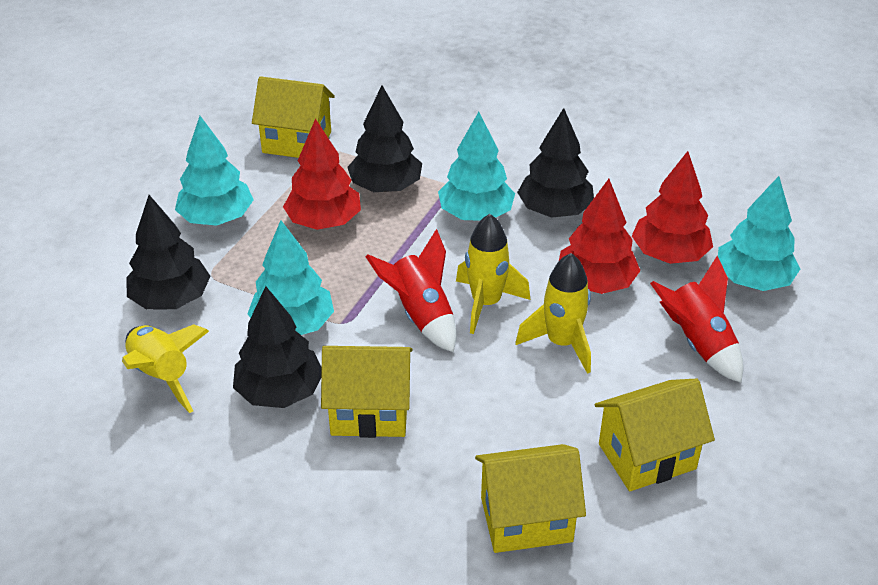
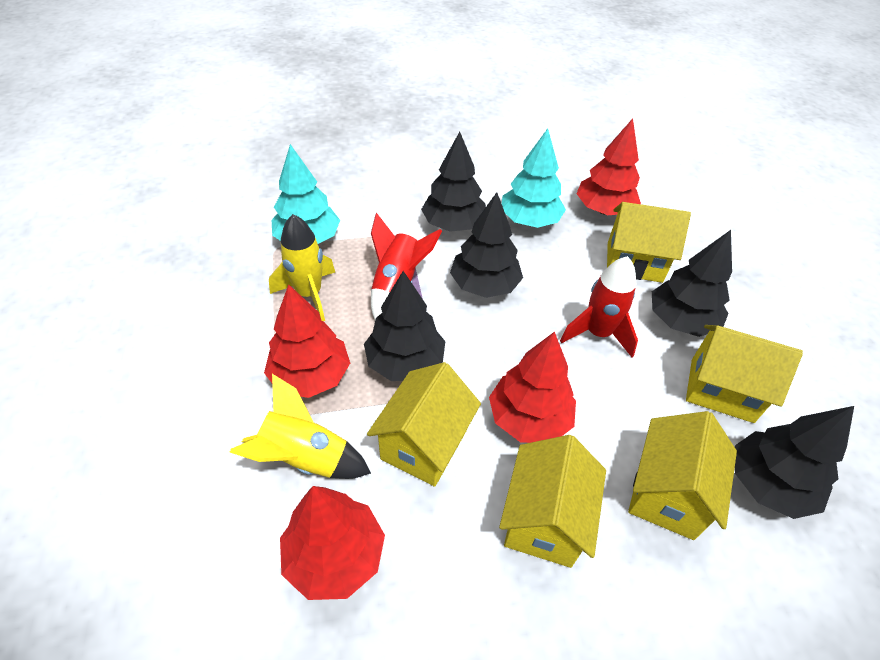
black tree: [127,195,210,310] [233,286,322,408] [347,85,422,192] [517,108,594,218] = 4 -> [364,271,446,381] [421,132,486,232] [450,192,523,298] [652,230,732,337] [735,406,854,519] = 5
red tree: [283,119,361,230] [559,179,641,294] [632,151,713,264] = 3 -> [264,284,350,398] [280,486,385,600] [489,332,576,443] [577,118,641,215] = 4
turquoise tree: [175,116,254,226] [247,220,334,335] [438,112,515,221] [718,176,800,291] = 4 -> [272,144,340,244] [502,128,566,228] = 2
yellow house: [252,76,335,158] [321,346,413,438] [475,444,586,553] [595,379,715,491] = 4 -> [367,362,481,487] [499,435,606,568] [607,202,691,283] [628,411,737,540] [686,325,803,423] = 5
yellow rocket: [122,324,209,413] [456,214,530,334] [515,253,591,374] = 3 -> [230,374,371,479] [269,214,335,321] = 2

